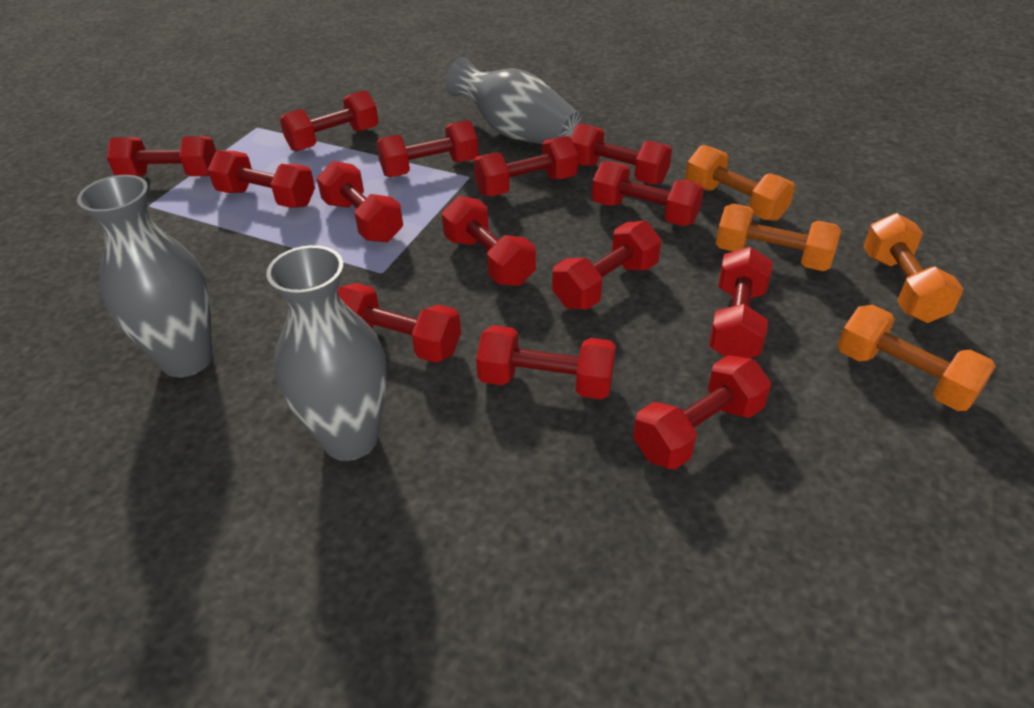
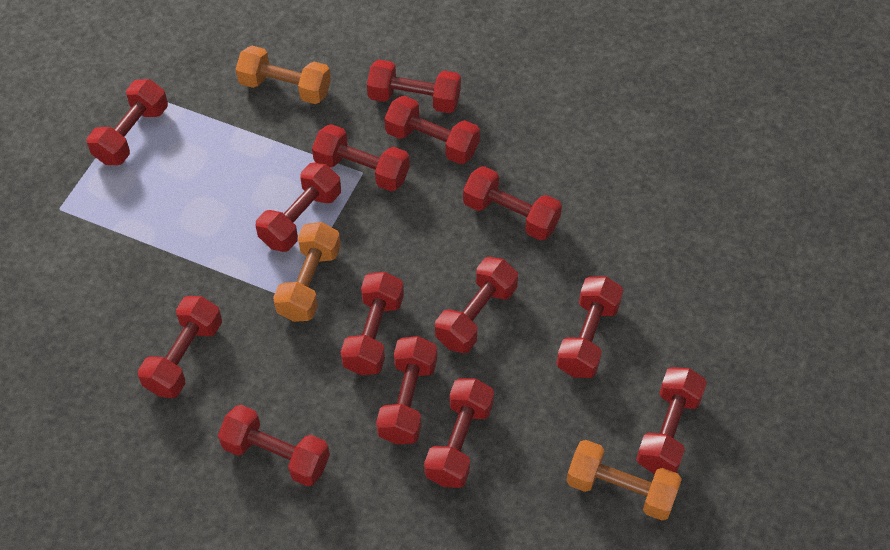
grey vase: [77,175,212,377] [266,245,387,461] [446,57,582,144] = 3 -> none = 0
orange dumbbell: [685,145,795,221] [716,203,841,271] [837,305,996,411] [863,213,963,323] = 4 -> [236,46,331,104] [273,222,341,322] [566,440,682,520] = 3

